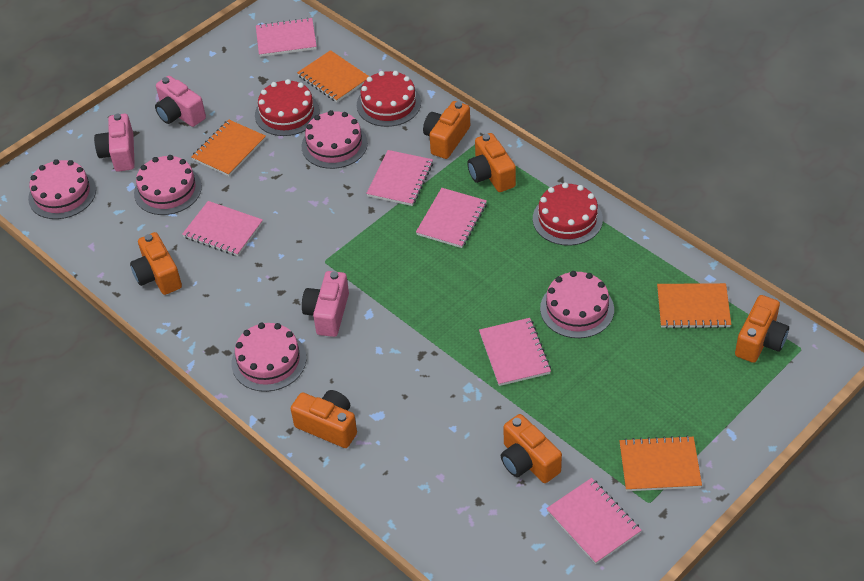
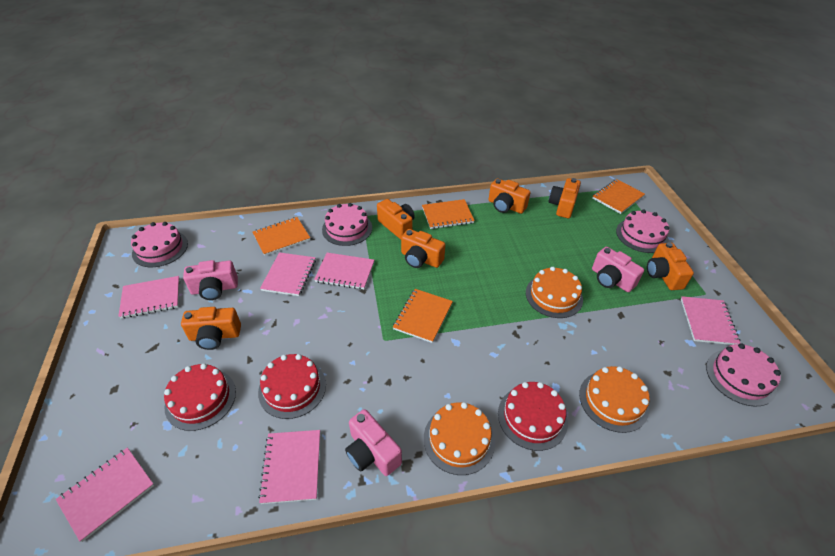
orange cake: none = 0 -> [424,402,495,475] [526,267,583,318] [579,366,650,433] = 3
pink cake: [28,159,96,219] [134,155,202,215] [232,323,306,392] [302,110,368,169] [540,271,614,338] = 5 -> [131,222,188,267] [322,203,372,246] [616,210,669,253] [706,343,781,407] = 4

